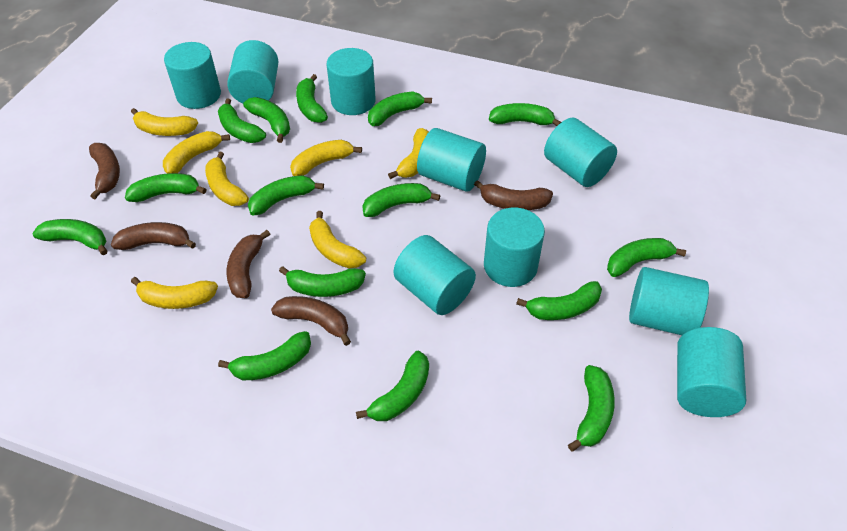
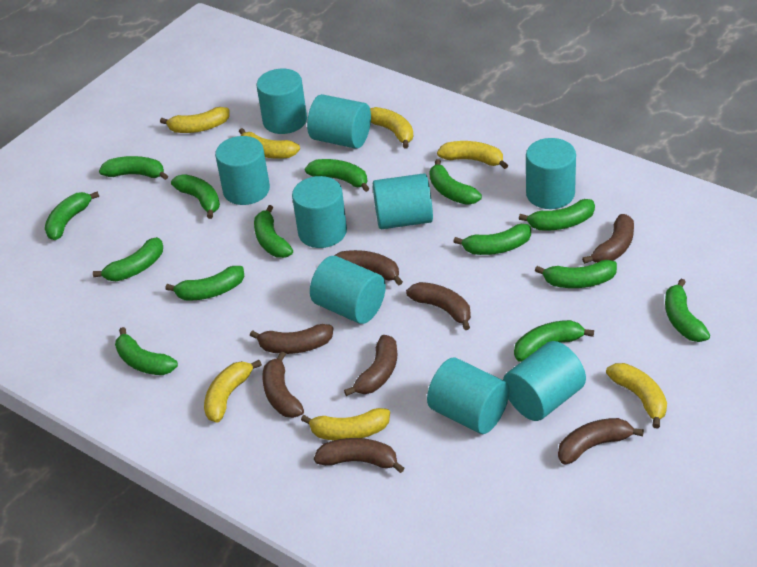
brown banana: [89,143,120,199] [111,222,196,250] [226,230,270,298] [271,296,351,346] [474,180,553,210] = 5 -> [250,324,333,354] [262,352,304,418] [314,438,404,473] [334,250,403,285] [344,335,397,396] [406,282,471,330] [558,418,644,465] [582,214,634,264] = 8
green banana: [32,219,108,255] [125,173,207,202] [218,99,266,143] [218,331,311,380] [243,97,290,143] [248,175,324,215] [279,266,366,297] [296,74,328,123] [356,351,429,421] [362,183,440,217] [368,91,432,126] [489,103,561,126] [516,281,602,320] [568,365,615,451] [607,238,686,277] = 15 -> [45,192,99,240] [93,237,163,281] [99,156,168,180] [115,327,178,375] [165,266,244,300] [171,174,220,219] [254,205,293,258] [305,159,369,192] [429,159,482,205] [453,224,531,255] [514,320,594,362] [519,199,595,231] [535,260,617,288] [665,279,710,342] = 14

